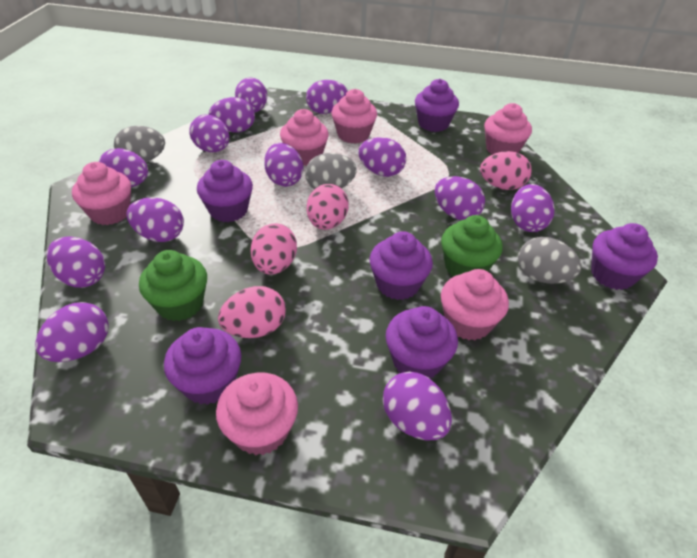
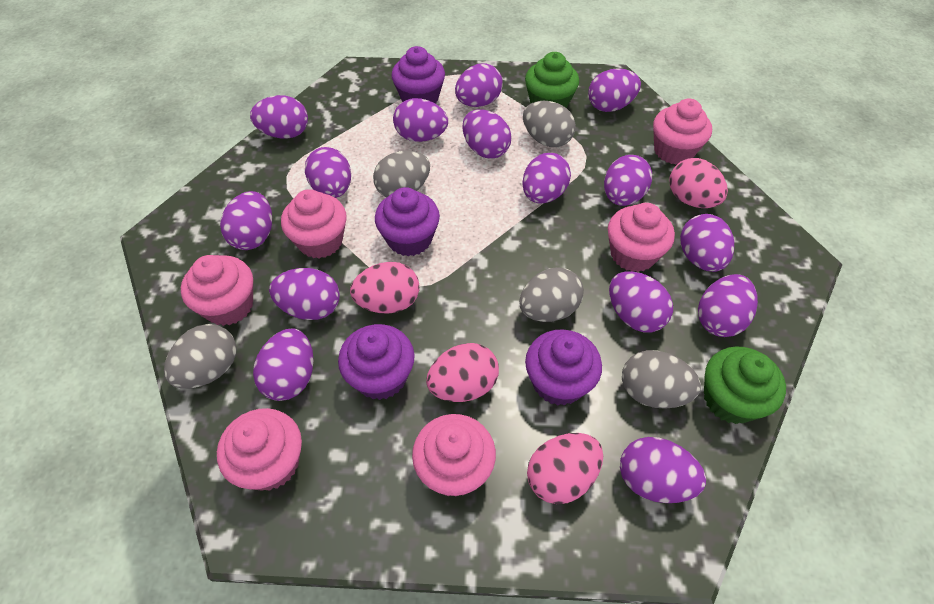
grey egg: [114,126,165,162] [305,153,357,189] [518,237,582,284] = 3 -> [164,324,236,389] [373,150,430,197] [519,267,584,322] [523,101,576,147] [622,350,701,409] = 5
purple cupcake: [164,327,241,405] [197,160,253,222] [370,231,433,300] [386,306,458,378] [415,79,459,132] [591,223,658,290] = 6 -> [338,324,415,400] [375,187,440,256] [391,46,445,104] [525,329,602,406] = 4
purple egg: [35,302,109,362] [47,236,105,288] [98,148,148,187] [127,197,184,242] [190,114,229,152] [208,97,255,132] [235,78,267,112] [264,143,303,187] [306,80,348,114] [358,137,406,177] [383,372,452,440] [435,176,485,220] [511,184,555,232] = 13 -> [220,191,272,250] [250,95,308,139] [253,328,313,401] [269,268,340,320] [305,147,351,198] [393,98,448,142] [455,63,503,107] [462,109,512,159] [522,153,571,203] [588,68,641,112] [604,155,652,206] [609,271,673,332] [620,437,706,503] [680,214,734,272] [698,274,758,337] = 15

